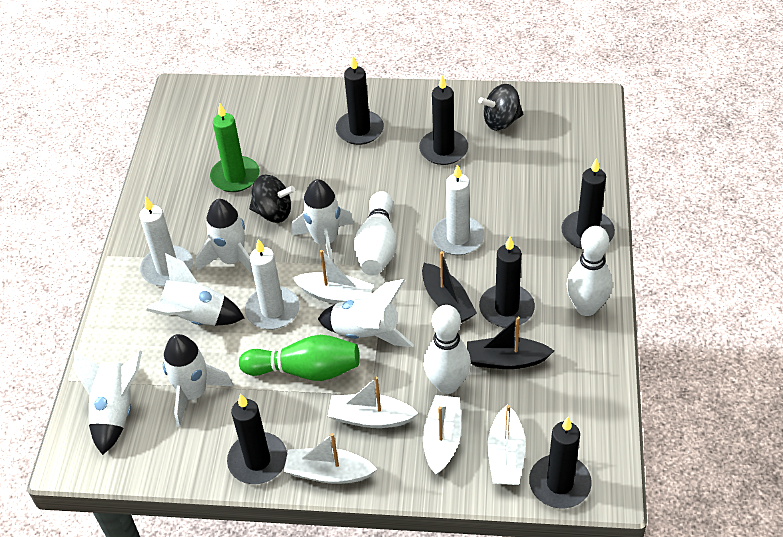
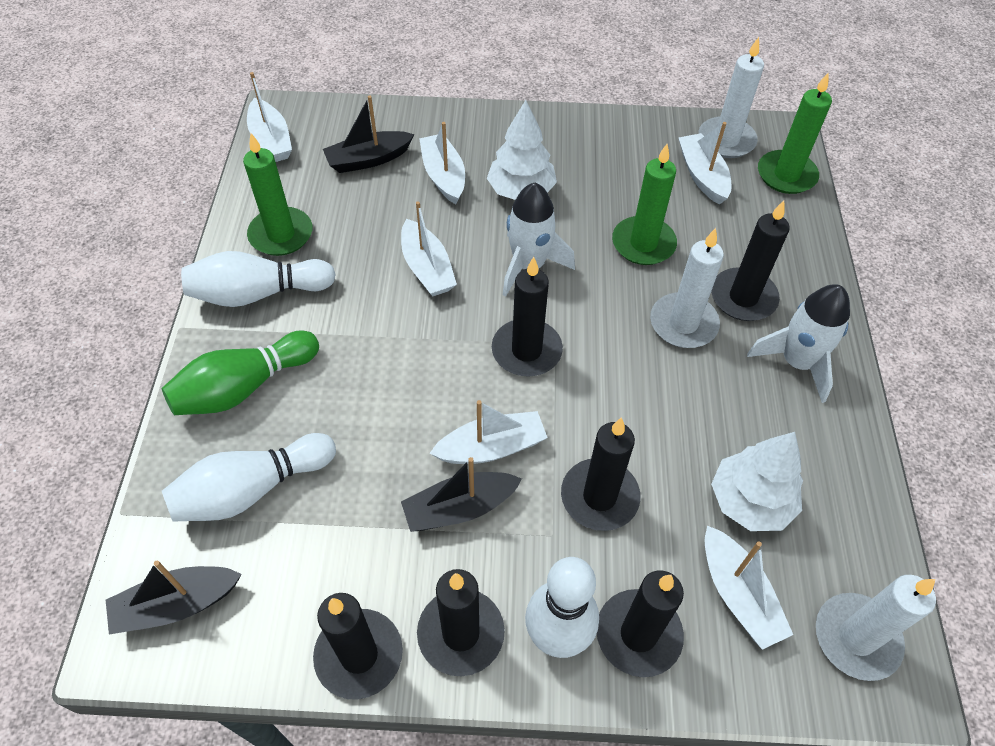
black boat: [422,251,477,323] [467,317,554,369] = 2 -> [106,560,242,635] [323,95,414,173] [401,457,522,532] = 3
black spinning top: [249,175,295,223] [478,84,523,131] = 2 -> none = 0
green candle: [210,104,259,192] = 1 -> [243,133,312,256] [612,144,677,265] [758,73,832,194] = 3
white boat: [284,433,377,484] [293,250,374,304] [328,377,418,428] [423,395,461,475] [488,404,526,485] = 5 -> [247,72,292,162] [401,201,457,296] [419,122,465,204] [429,400,548,464] [679,122,732,205] [704,526,793,650] = 6
white rocket: [74,349,142,455] [146,253,244,326] [163,334,234,427] [196,199,253,275] [291,179,353,261] [318,279,414,347] = 6 -> [503,183,575,296] [747,284,850,403] = 2
white tree: none = 0 -> [487,100,557,200] [711,432,803,531] = 2

